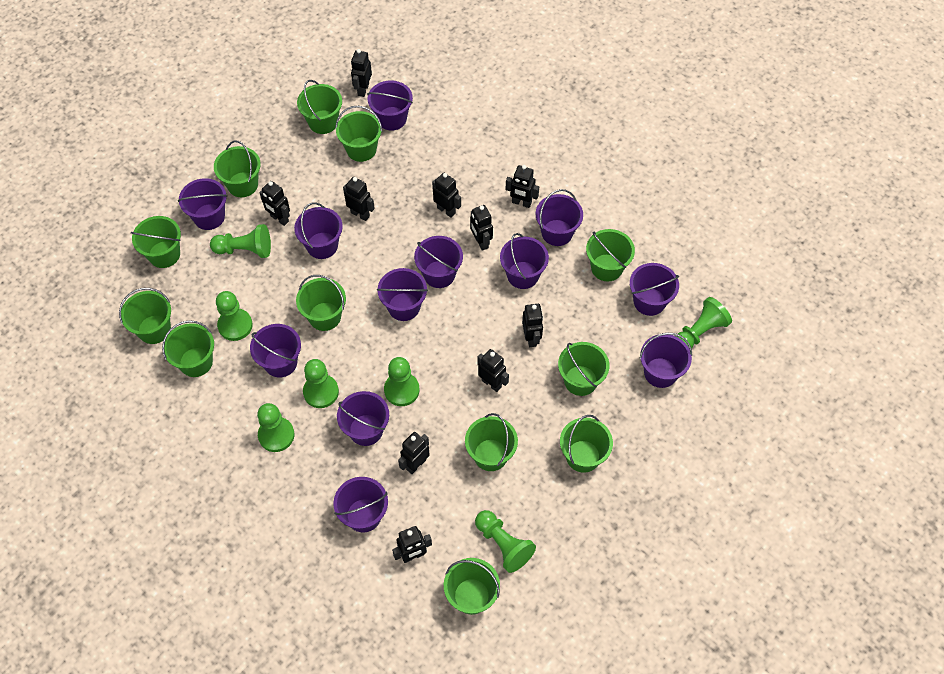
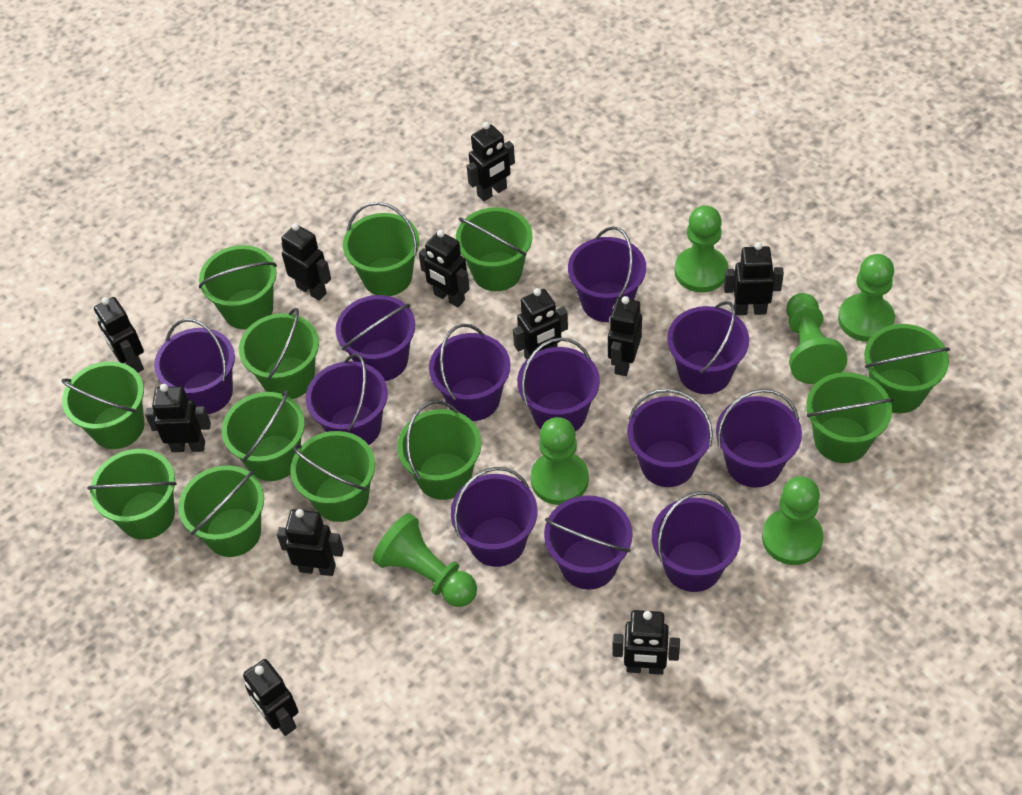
black robot: [259,181,290,226] [343,177,375,221] [351,49,372,97] [392,526,432,563] [398,432,430,474] [432,173,461,218] [470,205,493,251] [477,349,509,392] [506,165,539,208] [522,304,543,347] = 10 -> [94,297,144,373] [145,384,211,452] [243,659,298,736] [277,509,344,576] [281,223,331,301] [419,230,470,307] [467,122,515,202] [513,288,568,360] [608,296,642,376] [612,610,680,675] [724,242,784,315] = 11
green pawn: [210,224,271,258] [216,291,253,341] [257,403,294,452] [303,359,339,408] [384,357,419,406] [475,510,536,573] [676,297,732,349] = 7 -> [373,513,477,607] [530,417,589,505] [675,205,728,292] [762,476,823,565] [786,293,848,384] [838,254,895,342] = 6

